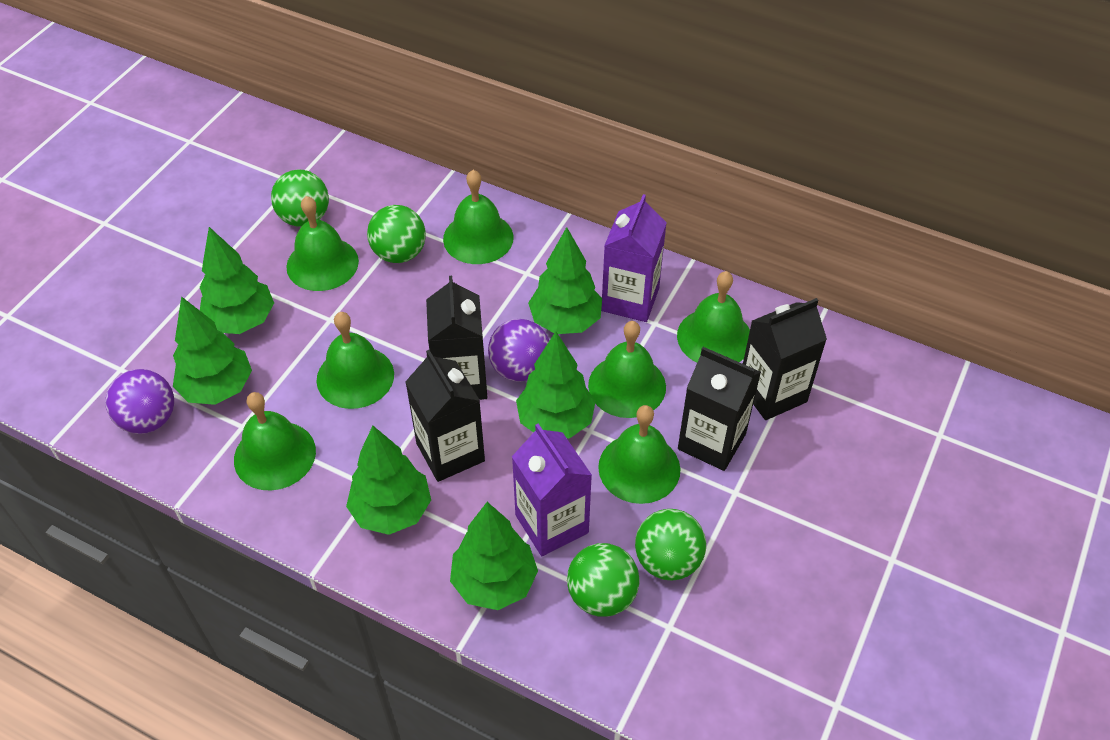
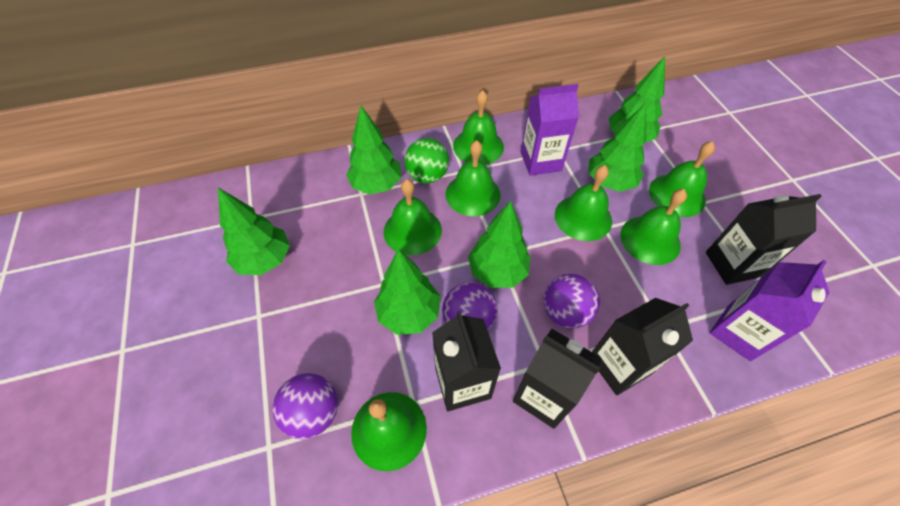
green ball: [271,169,329,227] [367,205,426,263] [567,543,640,617] [635,509,706,580] = 4 -> [405,138,449,183] = 1
purple ball: [105,369,174,434] [488,319,549,382] = 2 -> [273,373,338,439] [442,282,498,331] [543,274,600,329] = 3

